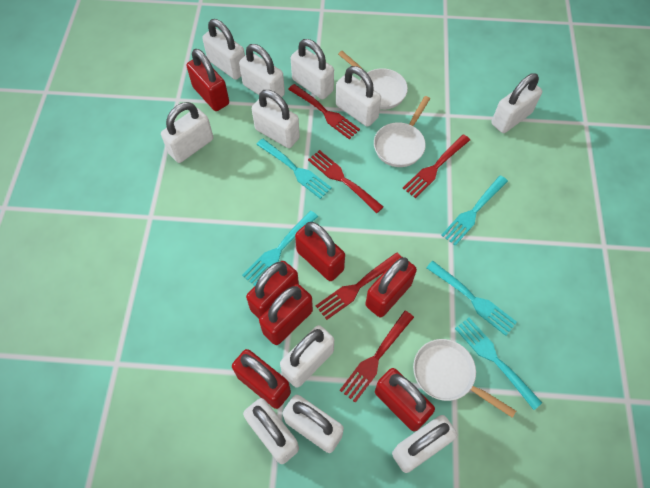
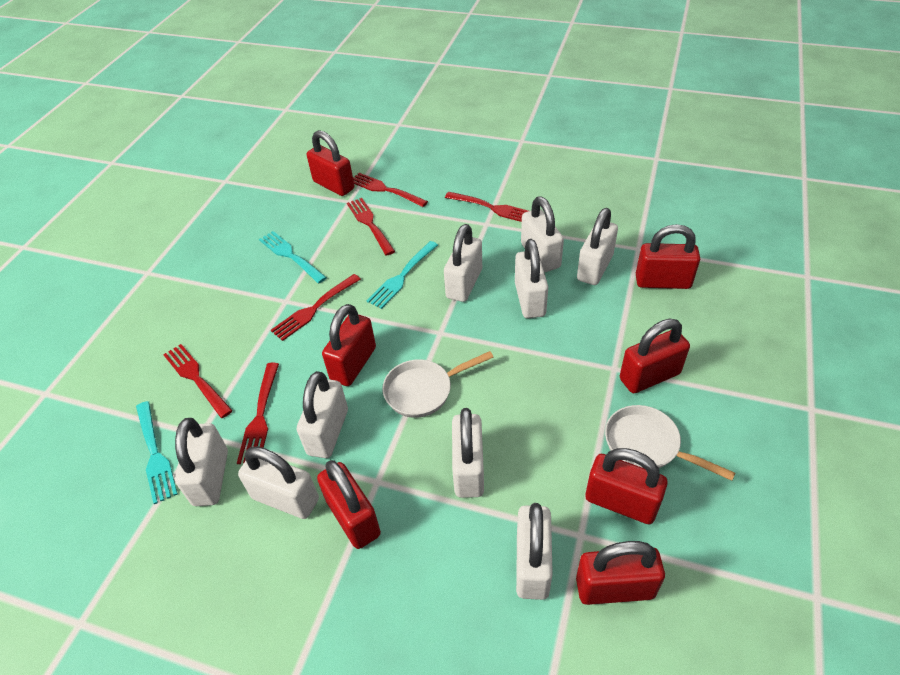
red fork: [288,84,360,139] [308,150,383,213] [316,252,400,320] [340,311,414,403] [403,134,470,198] = 5 -> [163,344,233,418] [237,363,279,464] [271,274,361,341] [347,198,395,256] [353,173,428,207] [445,192,528,222] = 6
turquoise fork: [242,211,318,286] [256,138,332,199] [426,261,517,336] [441,175,508,246] [455,318,542,410] = 5 -> [136,401,178,504] [259,231,327,283] [366,241,438,309] = 3
white padlock: [161,102,213,163] [202,19,245,80] [239,44,285,103] [243,398,299,464] [252,90,300,148] [280,325,334,388] [283,395,344,453] [291,39,334,99] [336,66,381,127] [392,415,457,473] [491,73,542,133] = 11 -> [175,418,228,506] [238,446,319,519] [297,371,348,458] [444,224,482,302] [452,408,484,498] [515,239,548,318] [516,503,553,600] [521,196,564,272] [577,208,618,285] = 9
white pan: [338,51,408,110] [374,96,430,167] [413,339,516,418] = 3 -> [382,351,493,418] [605,405,735,481] = 2

